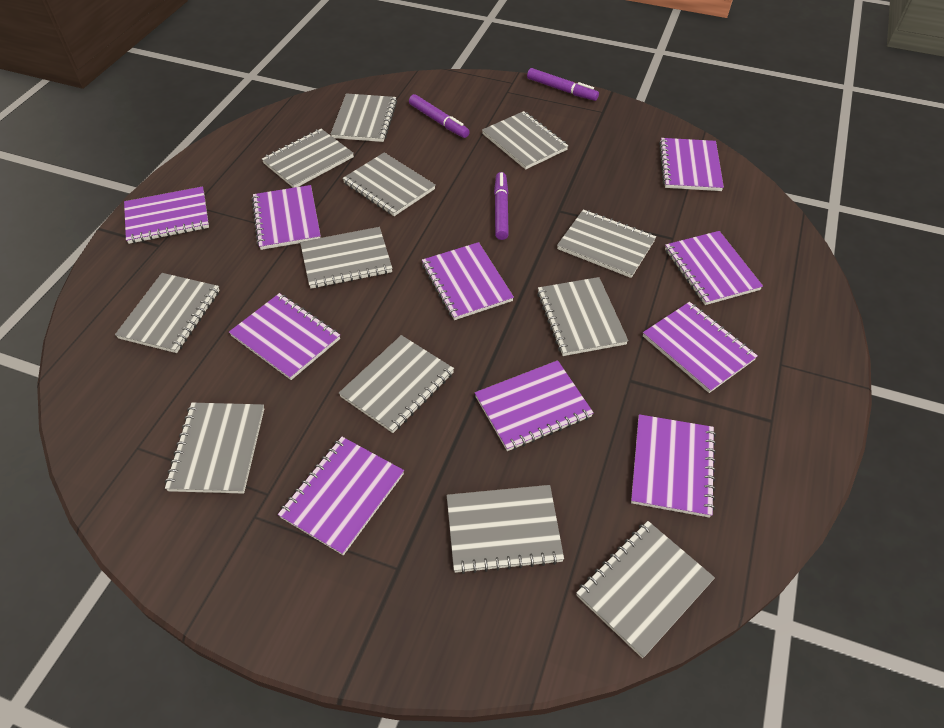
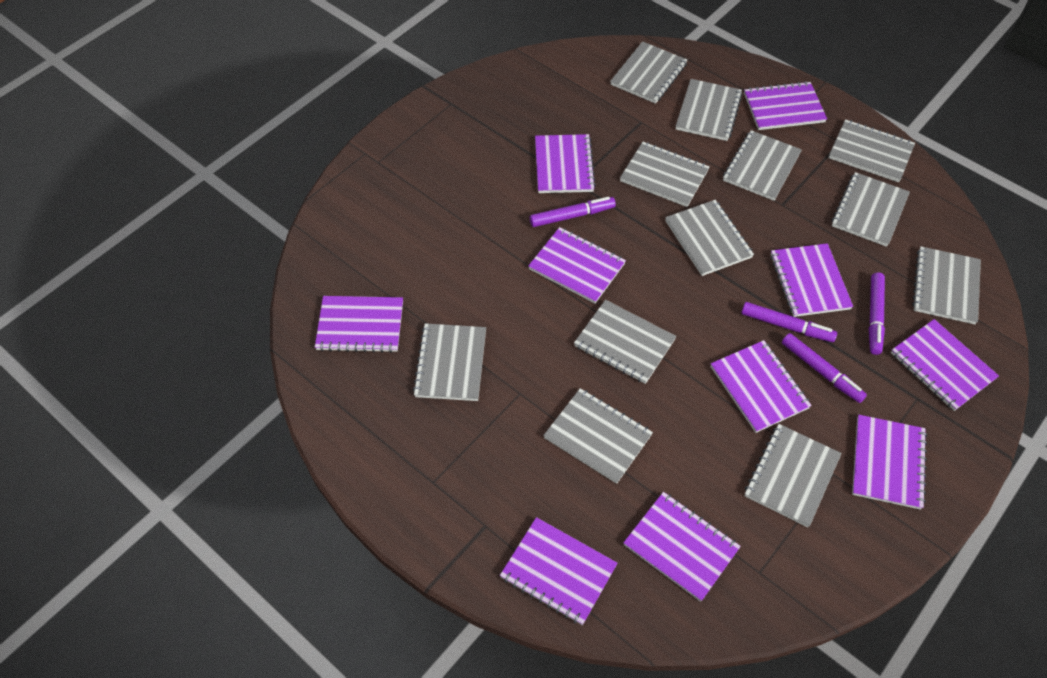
purple marker: [409,94,470,138] [494,172,509,240] [527,68,599,101] = 3 -> [530,197,616,227] [741,302,837,342] [782,333,867,403] [869,272,885,355] = 4

